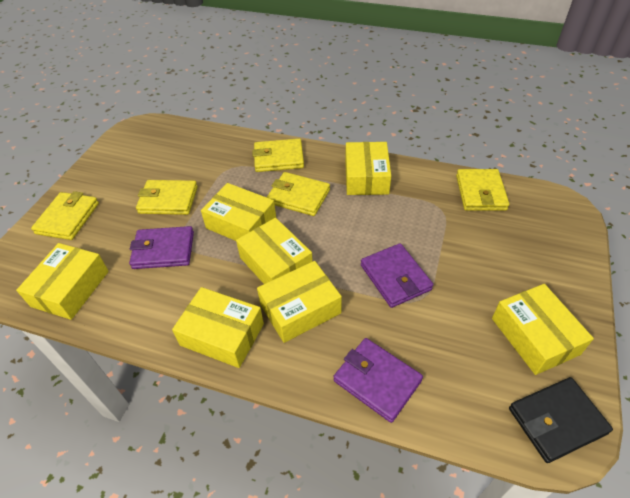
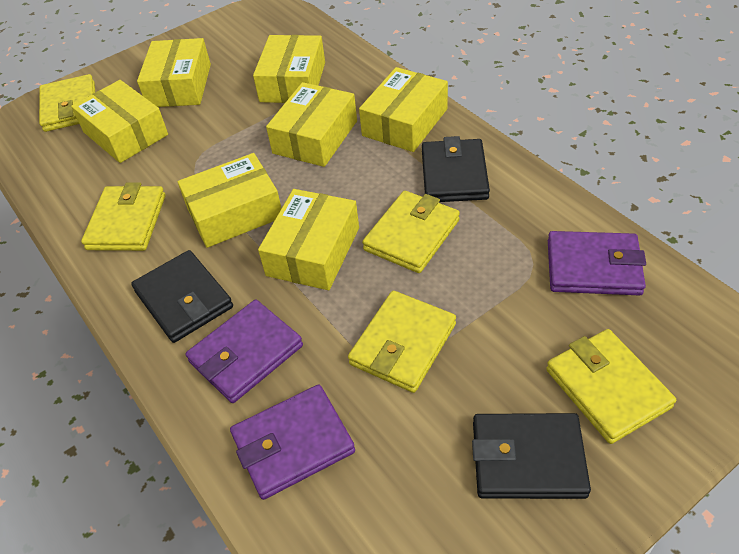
black wallet: [509,377,613,463] = 1 -> [131,250,233,343] [422,136,490,202] [472,413,591,499] = 3

